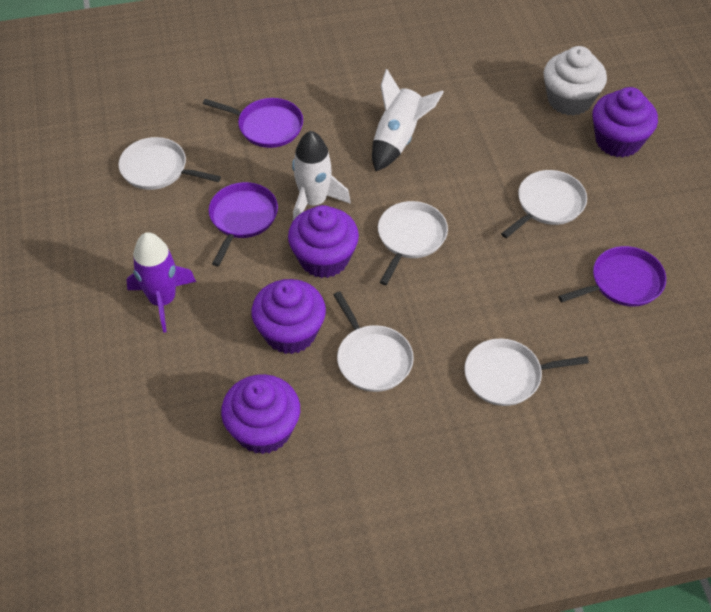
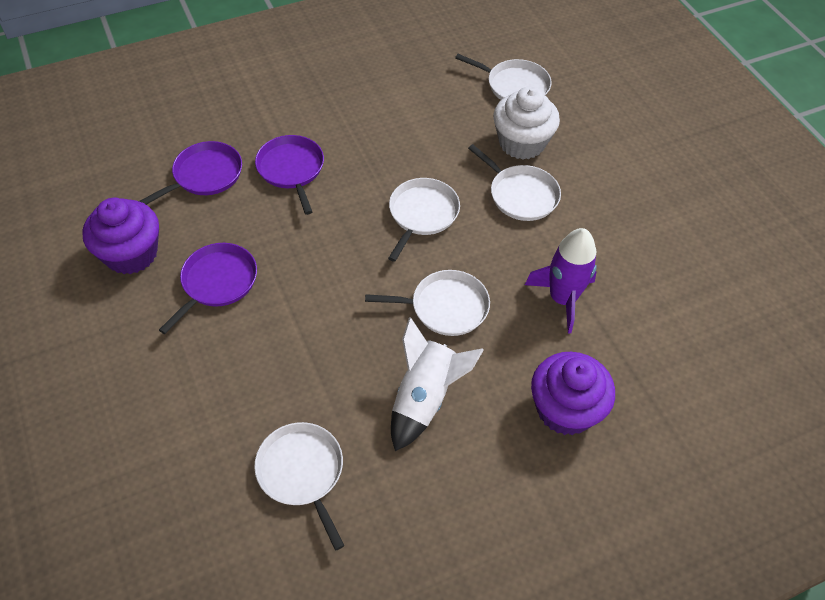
purple cupcake: [221,374,300,454] [252,279,326,354] [288,205,359,278] [592,87,658,158] = 4 -> [82,198,159,274] [531,352,615,435] = 2
white rocket: [292,131,351,221] [372,69,444,171] = 2 -> [391,317,484,451] = 1

